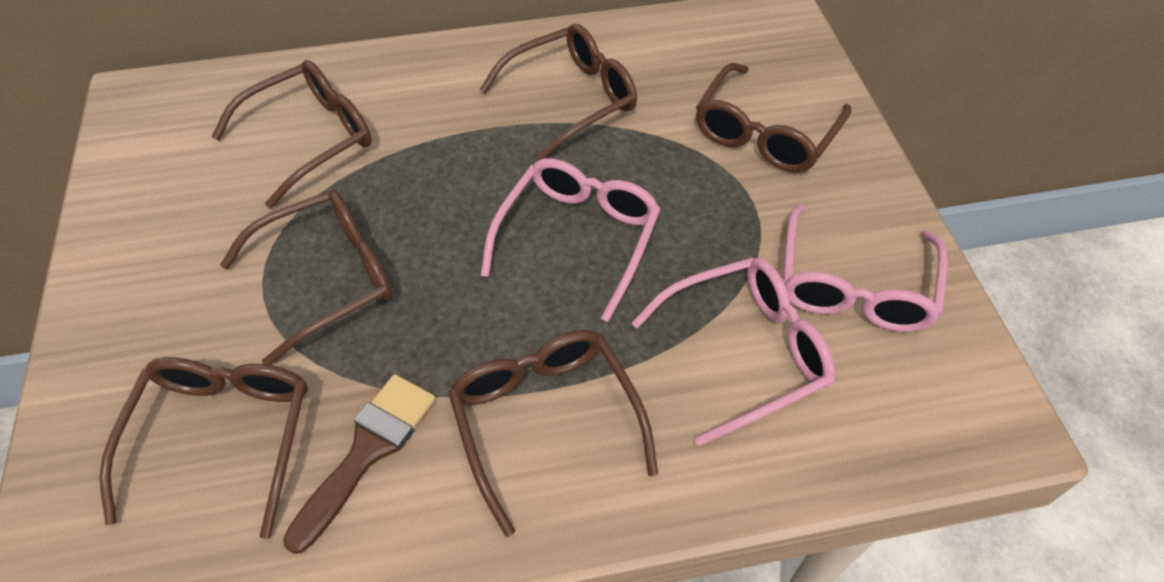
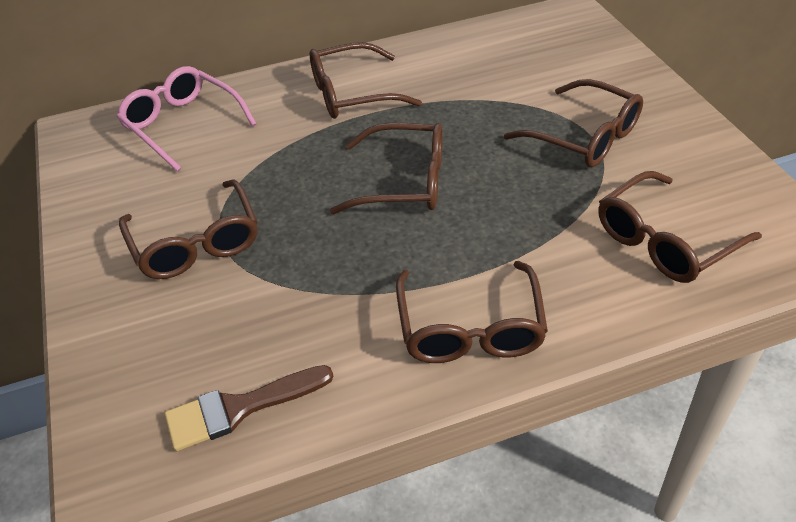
pink glasses: [480,158,661,322] [632,257,835,446] [783,204,948,332] = 3 -> [117,66,256,172] = 1

